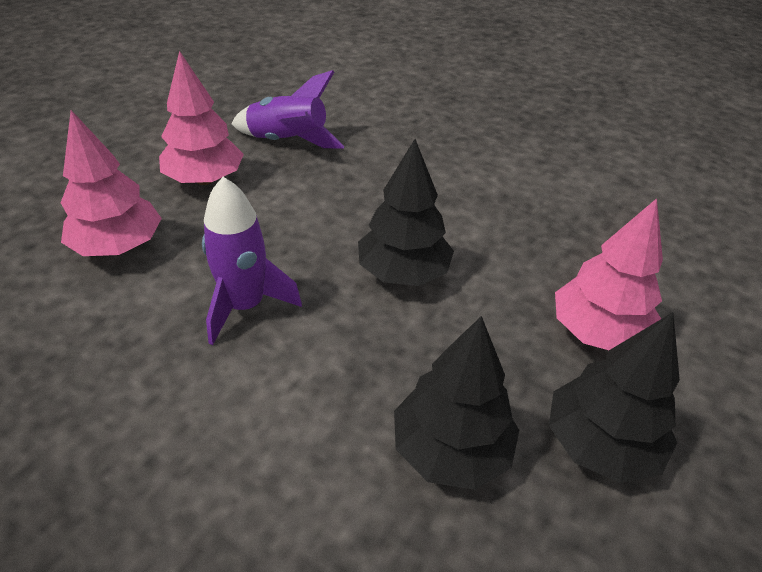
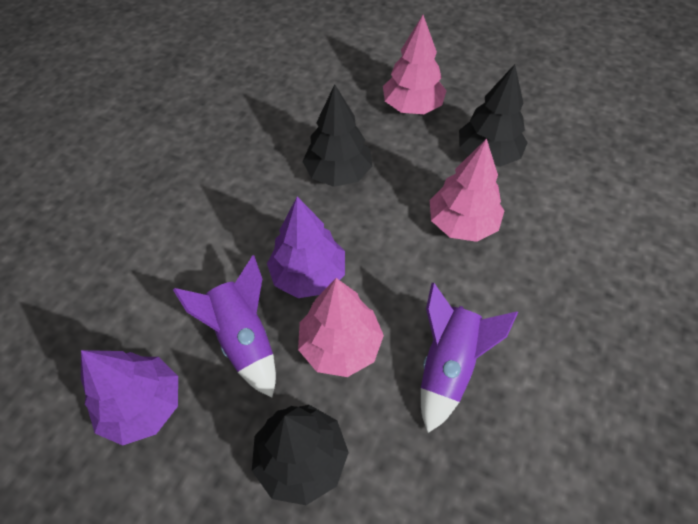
purple tree: none = 0 -> [81,350,178,446] [267,197,345,298] = 2

